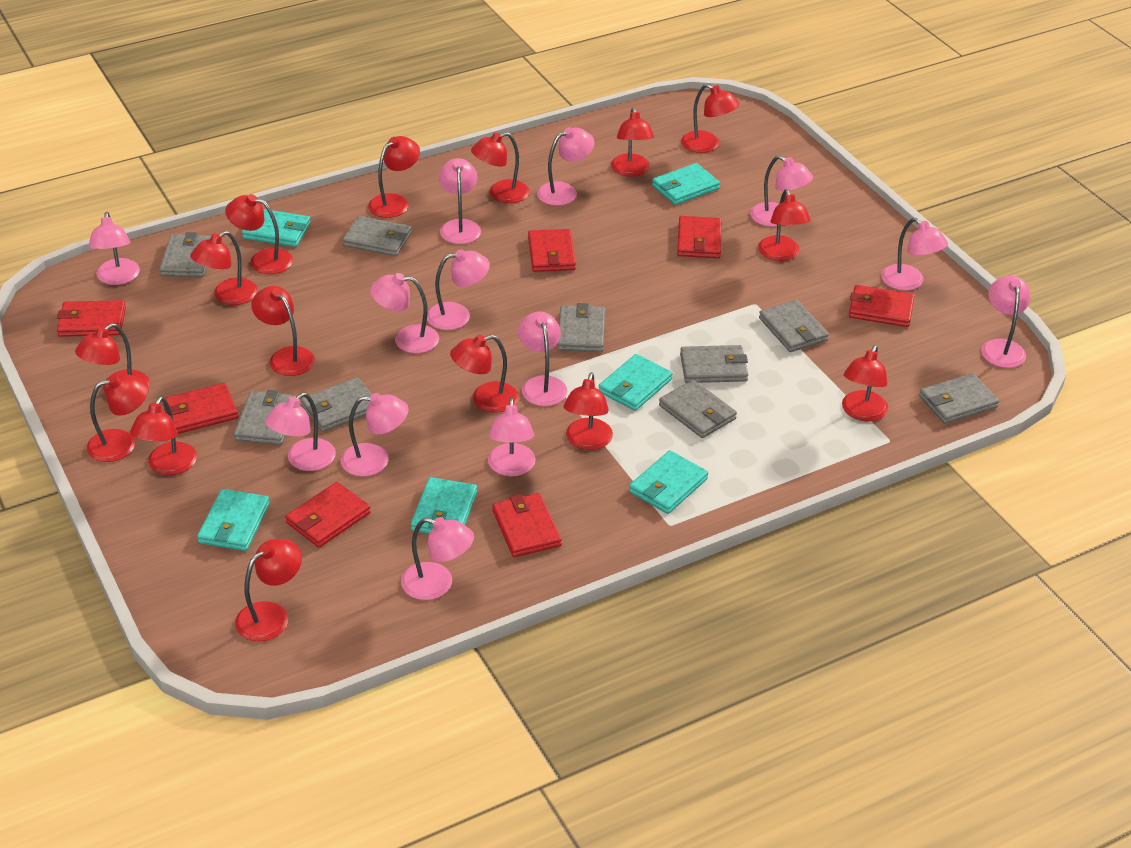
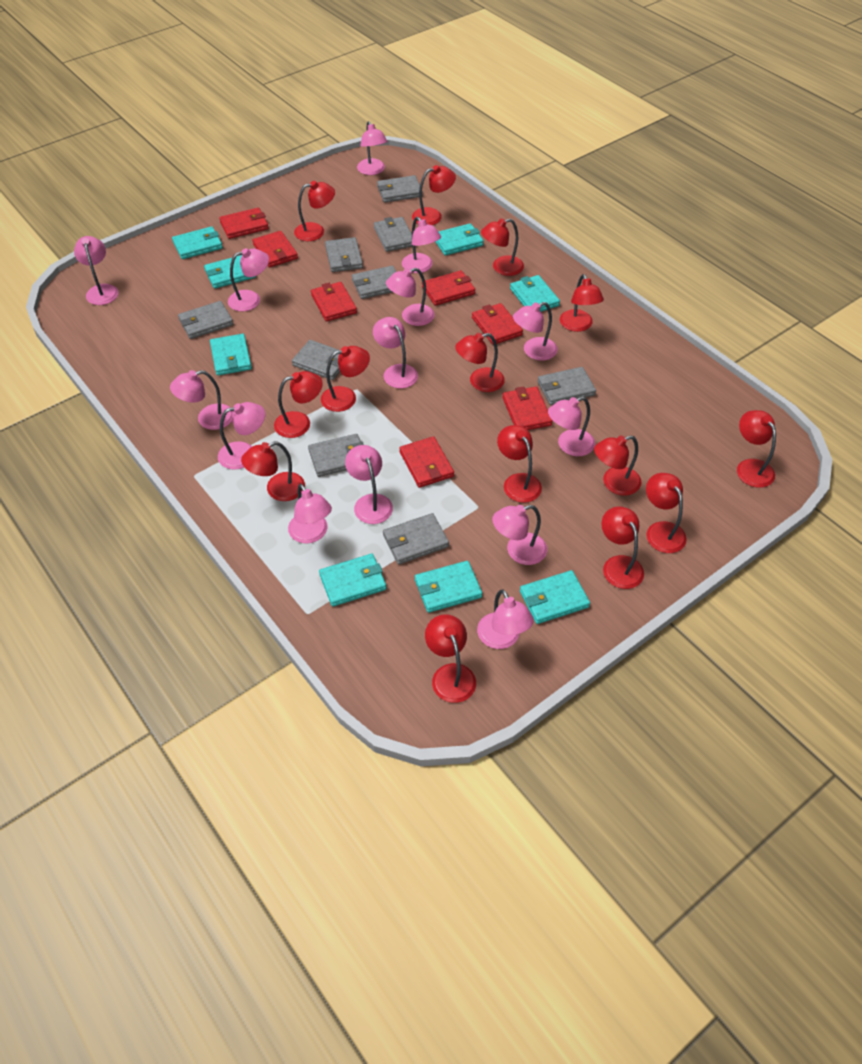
pink lamp: [89,212,140,285] [265,393,336,471] [341,393,409,477] [370,273,439,353] [401,517,474,600] [427,249,490,330] [439,158,481,244] [488,398,536,476] [518,312,567,406] [537,127,595,206] [750,156,813,227] [881,218,948,290] [981,276,1030,368] = 13 -> [74,236,119,305] [170,370,233,430] [218,402,265,470] [228,248,269,311] [288,484,332,544] [345,445,393,524] [357,121,387,175] [373,317,418,388] [386,268,435,326] [402,217,441,273] [477,589,534,649] [492,505,547,565] [513,302,558,361] [548,397,595,456] = 14
red lamp: [75,323,150,394] [87,375,149,462] [130,396,197,475] [190,231,258,305] [225,194,293,274] [235,539,302,642] [251,286,315,376] [368,136,420,218] [450,335,519,412] [471,132,529,203] [564,372,613,450] [611,107,654,177] [681,84,739,153] [758,189,811,261] [842,345,888,421] = 15 -> [241,441,305,501] [274,371,323,438] [294,181,335,241] [321,346,370,412] [412,165,456,225] [425,614,476,703] [455,333,505,392] [481,218,524,276] [497,425,542,503] [560,274,604,332] [594,435,641,495] [602,506,644,589] [646,473,687,553] [737,410,776,488] = 14
turquoise wallet: [197,489,270,551] [242,209,311,247] [411,477,477,534] [599,354,673,411] [629,450,708,514] [652,163,720,205] = 6 -> [172,226,223,259] [204,255,256,289] [210,334,252,376] [319,554,387,607] [415,561,482,613] [435,223,484,256] [510,275,560,312] [520,570,590,624] = 8

